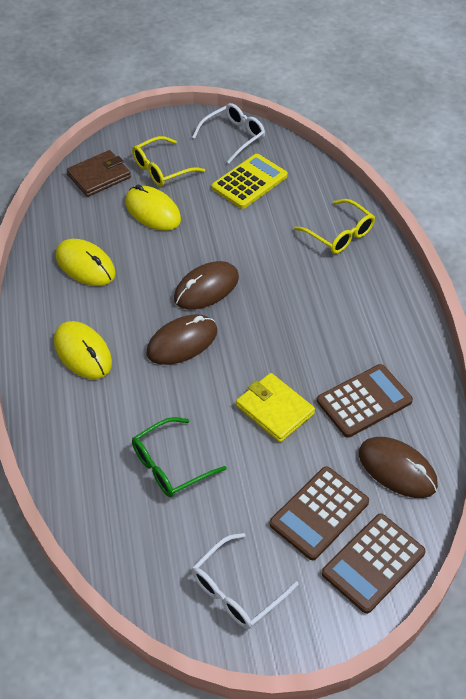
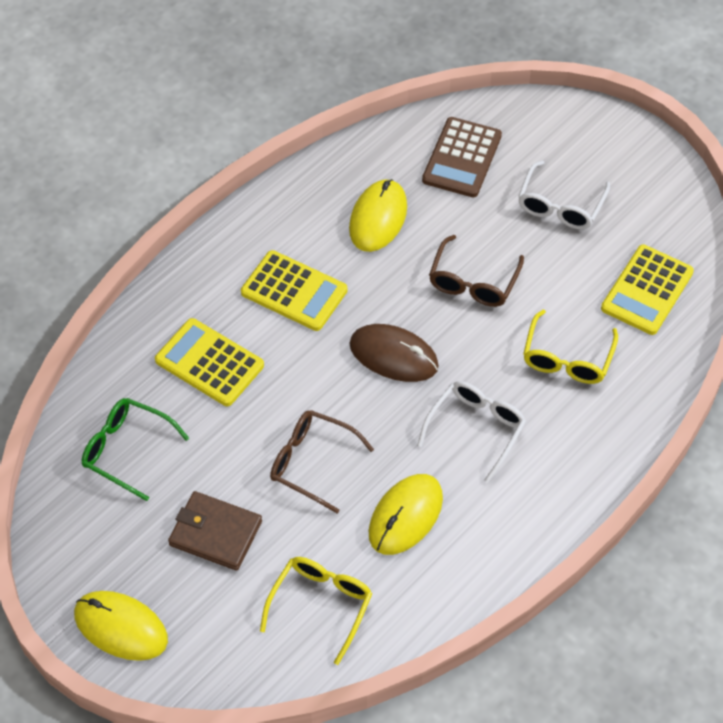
brown calculator: [269,466,369,560] [317,364,413,438] [322,513,426,614] = 3 -> [422,117,502,197] = 1
brown glasses: none = 0 -> [270,410,374,513] [429,235,524,307] = 2
brown mouse: [146,314,217,365] [174,261,239,310] [359,437,438,498] = 3 -> [349,324,439,382] = 1
yellow calculator: [212,154,288,209] = 1 -> [155,318,264,406] [241,250,347,331] [601,245,694,335] = 3
yellow wallet: [236,373,315,442] = 1 -> none = 0

